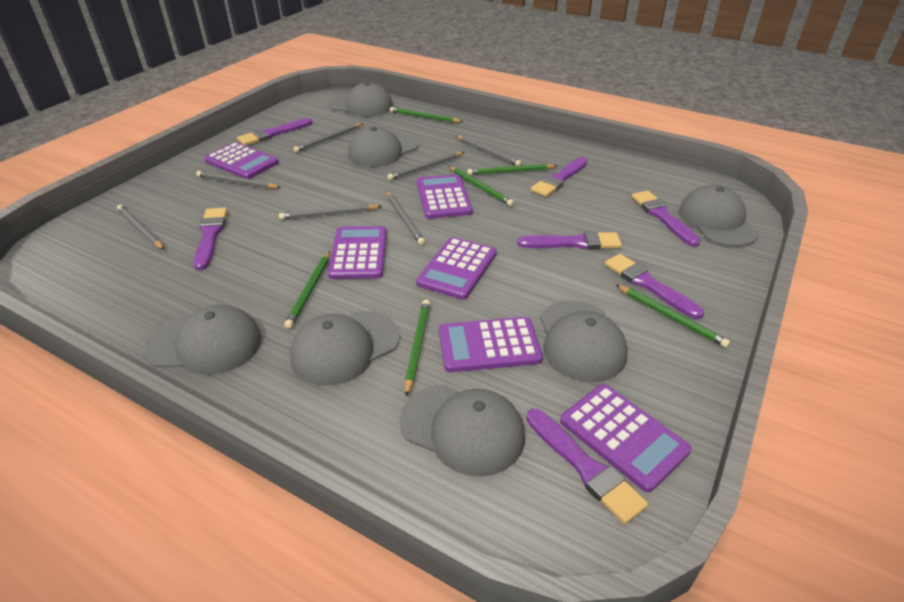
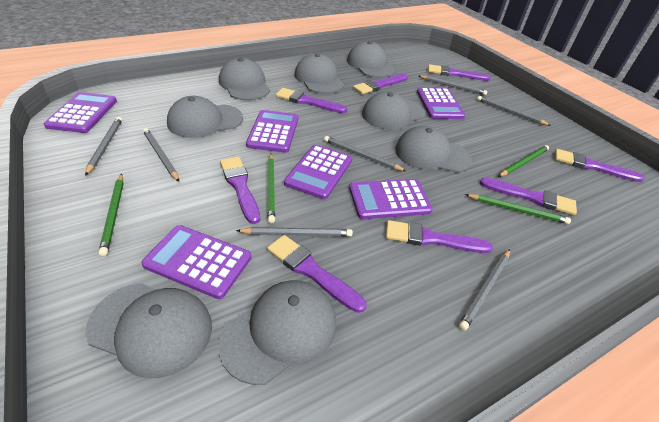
green pencil: [284,251,330,329] [390,107,463,123] [405,300,430,397] [449,166,514,206] [467,164,557,175] [616,285,730,348] = 6 -> [99,174,124,256] [268,154,275,223] [465,194,571,224] [498,145,549,177] = 4
grey cap: [145,305,262,375] [290,311,400,385] [328,82,393,117] [348,126,418,166] [400,384,525,477] [540,301,628,382] [679,185,759,247] = 7 -> [86,283,212,378] [167,96,243,138] [218,280,336,385] [219,58,270,100] [295,53,344,94] [347,41,395,78] [362,91,425,130] [395,126,472,173] = 8
purple brush: [193,208,228,270] [237,118,312,146] [517,231,622,250] [526,409,648,524] [530,157,588,197] [605,254,704,319] [631,191,701,247] = 7 -> [220,157,260,224] [267,235,367,313] [276,88,347,113] [353,74,408,94] [386,220,493,253] [428,64,491,81] [480,178,577,215] [555,149,644,182] = 8

